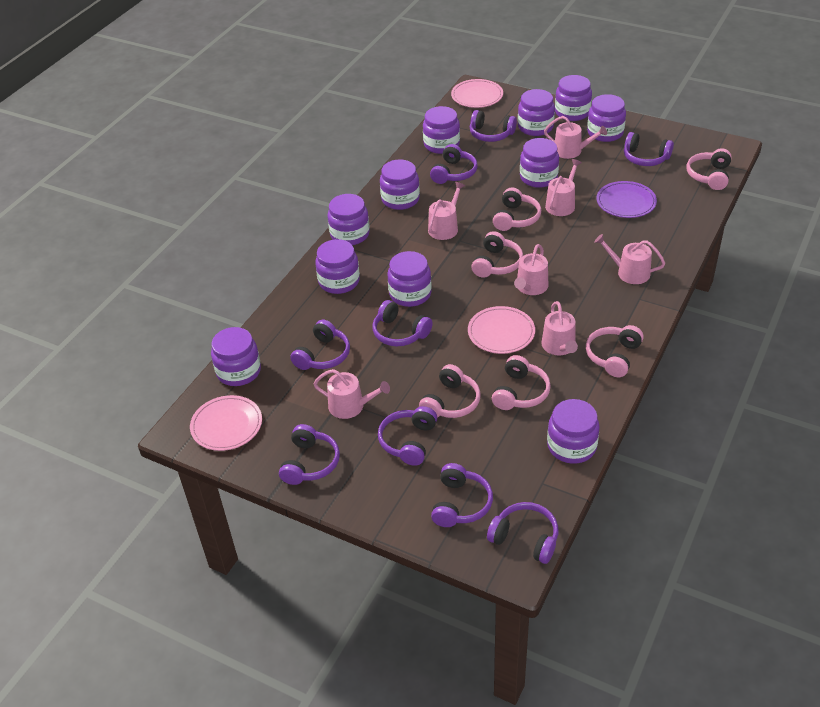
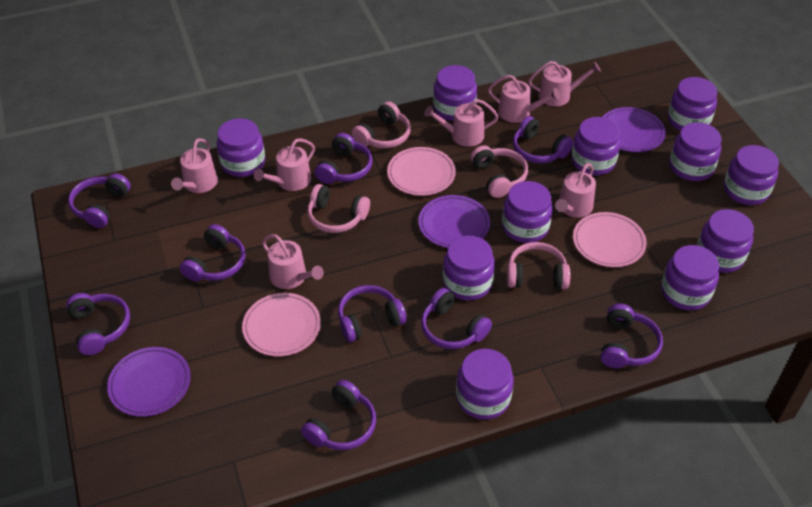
pink headphones: [419,364,481,418] [471,231,523,278] [492,355,551,410] [493,187,541,231] [586,325,644,377] [686,148,732,190] = 6 -> [307,184,370,233] [352,101,411,148] [471,145,528,198] [507,242,570,289] = 4
purple plate: [596,181,657,218] = 1 -> [107,347,191,417] [419,195,490,248] [603,107,666,152] = 3

